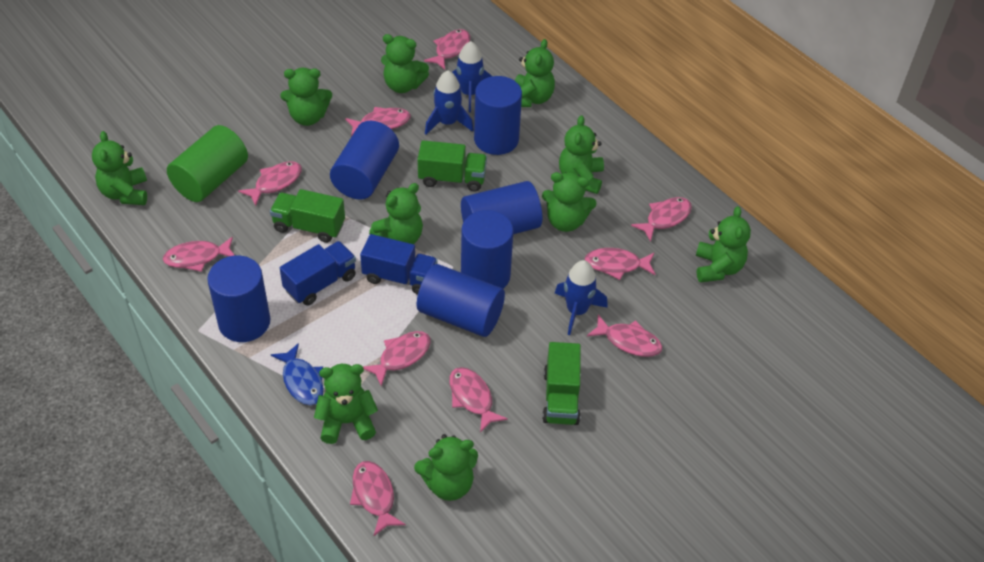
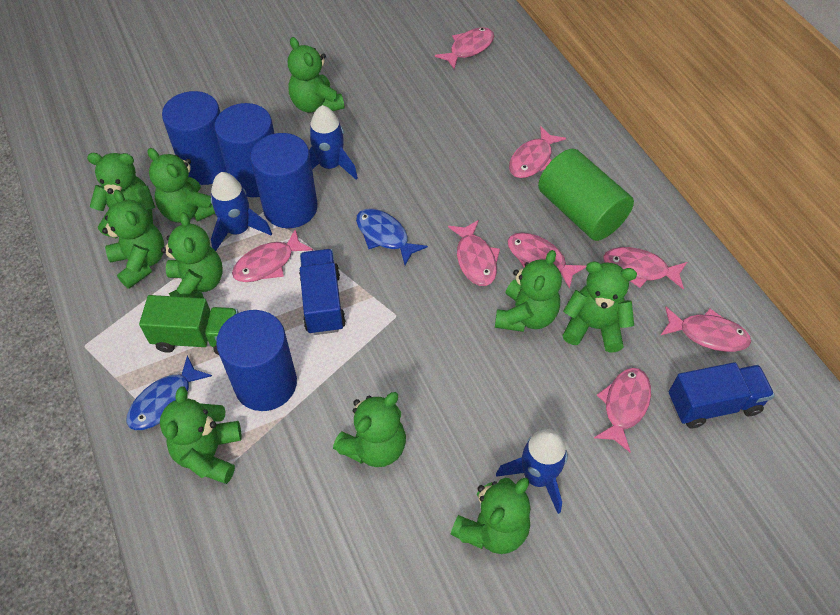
blue cylinder: [207,256,270,342] [330,121,399,200] [417,264,505,337] [461,181,542,234] [461,210,513,289] [474,76,522,155] = 6 -> [162,91,227,185] [214,103,275,197] [216,310,297,411] [250,133,317,228] = 4
blue fish: [271,343,324,405] = 1 -> [126,355,212,430] [356,208,428,265] = 2
green truck: [270,189,345,243] [418,140,487,192] [542,342,581,425] = 3 -> [139,295,239,355] = 1
pink fish: [163,237,235,272] [238,161,302,206] [345,107,411,137] [350,461,406,536] [363,331,431,386] [424,29,470,70] [449,367,508,433] [585,248,655,280] [587,314,662,357] [631,197,692,242] = 10 -> [232,229,313,282] [435,28,494,70] [448,220,500,286] [507,232,586,289] [509,126,566,178] [594,368,651,452] [603,247,687,289] [660,307,751,352] = 8

